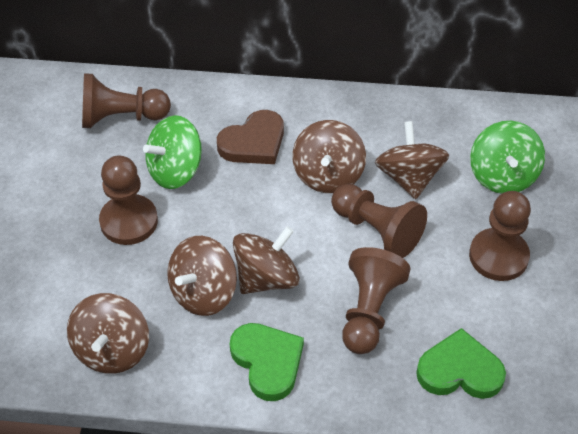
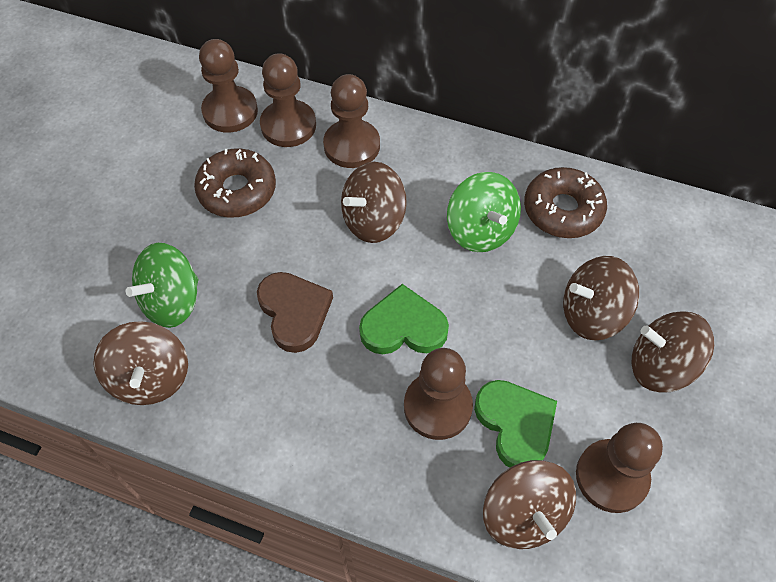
brown donut: none = 0 -> [194,148,276,218] [524,167,607,238] = 2

